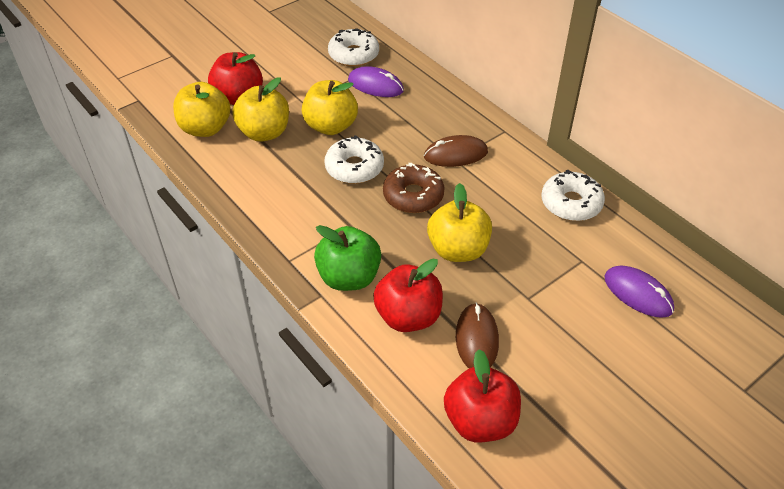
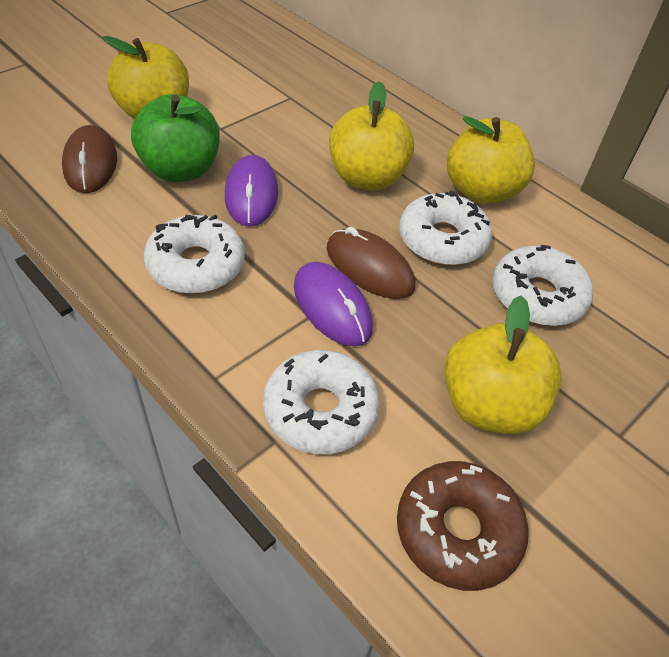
red apple: [208,52,263,105] [373,259,443,332] [444,349,521,442] = 3 -> none = 0
white donut: [324,135,384,184] [328,28,379,67] [542,170,605,221] = 3 -> [144,215,245,294] [263,350,380,454] [399,191,492,265] [492,245,593,326] = 4

